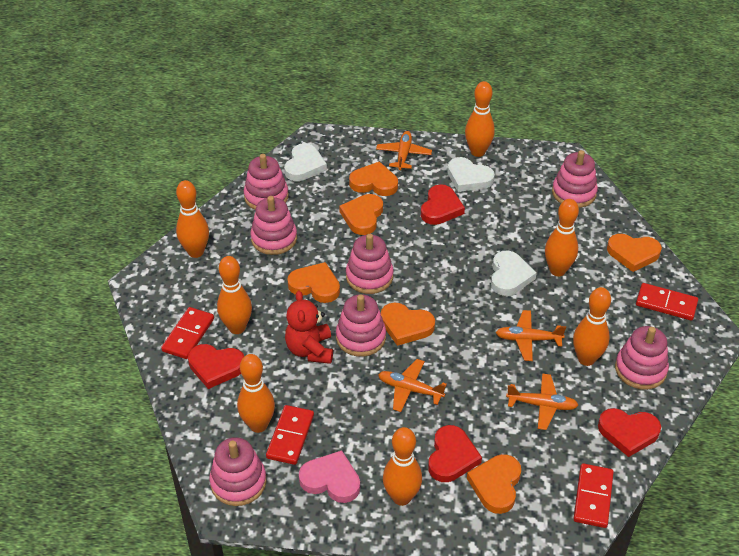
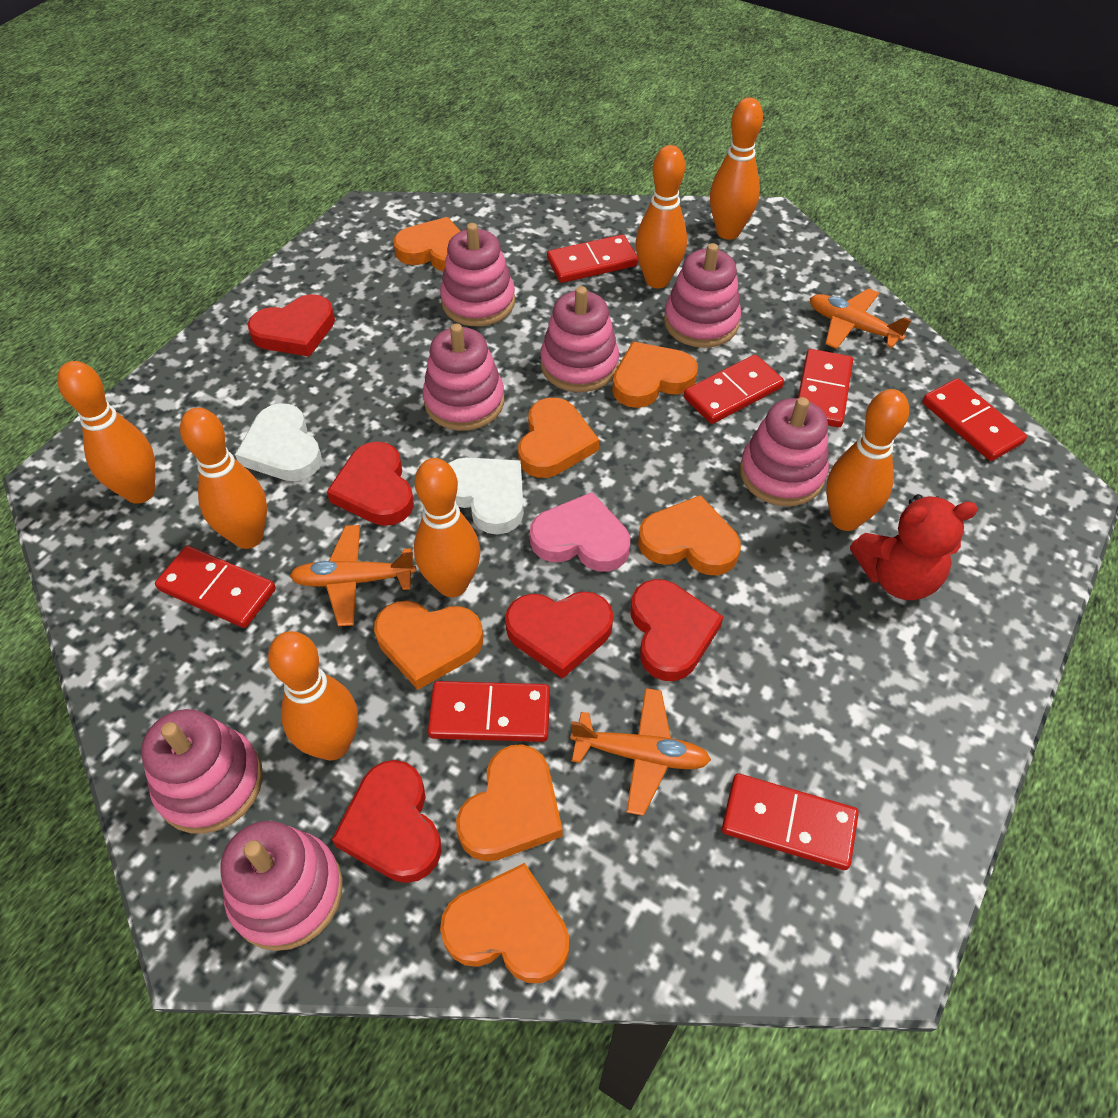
orange heart: [287,262,340,303] [339,194,383,235] [349,161,398,196] [381,303,435,346] [467,454,521,514] [607,234,662,272] = 6 -> [374,601,483,690] [393,217,460,272] [440,863,569,983] [456,744,563,861] [518,398,599,478] [612,341,698,408] [638,495,741,575] = 7
orange plane: [376,131,432,170] [378,359,447,412] [496,310,566,361] [506,373,578,430] = 4 -> [290,525,416,626] [570,688,711,816] [810,288,911,349] = 3
red domino: [161,307,214,359] [266,405,314,465] [574,463,614,528] [636,283,698,321] = 4 -> [155,546,276,628] [428,681,550,742] [547,234,638,283] [684,355,784,424] [722,773,859,870] [798,349,853,427] [922,378,1027,461] = 7
red heart: [188,344,244,389] [421,184,465,225] [428,425,482,482] [598,408,661,457] = 4 -> [248,294,335,357] [327,442,414,526] [332,760,441,883] [505,591,613,679] [630,579,723,681] = 5
white heart: [284,143,327,181] [447,157,495,192] [491,251,537,296] = 3 -> [235,403,322,481] [448,457,524,535] = 2

